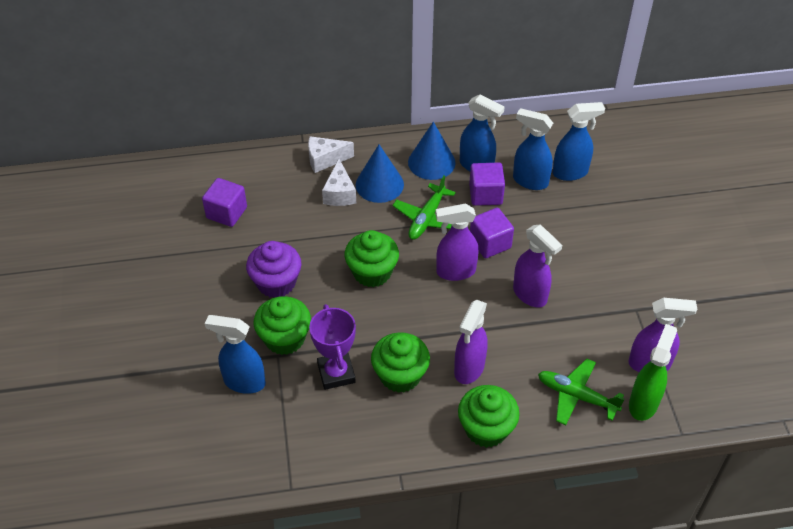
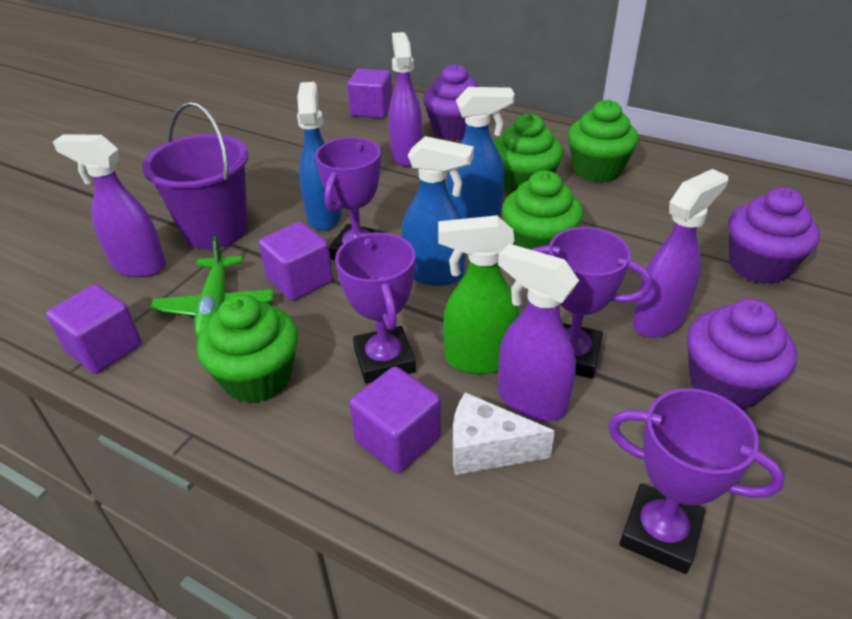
blue cone: [356,144,404,203] [408,122,456,180] = 2 -> none = 0
blue spray bottle: [205,315,266,394] [460,95,505,171] [513,108,553,190] [553,102,605,181] = 4 -> [297,82,342,231] [402,136,474,286] [447,87,515,219] = 3
green plane: [392,176,456,240] [538,359,625,425] = 2 -> [150,236,274,338] = 1
purple bucket: none = 0 -> [142,102,248,249] = 1
purple cube: [202,178,247,227] [469,163,505,206] [470,208,514,258] = 3 -> [46,284,142,374] [259,222,333,301] [347,69,392,118] [349,366,441,473] = 4
purple cupcake: [246,241,302,298] = 1 -> [423,64,479,141] [687,299,797,410] [728,187,820,284] = 3
purple trophy: [309,304,356,390] = 1 -> [315,137,386,260] [335,233,416,384] [531,227,652,379] [608,388,785,574] = 4
white cheese: [308,136,354,173] [322,159,356,206] = 2 -> [453,392,555,475] = 1

